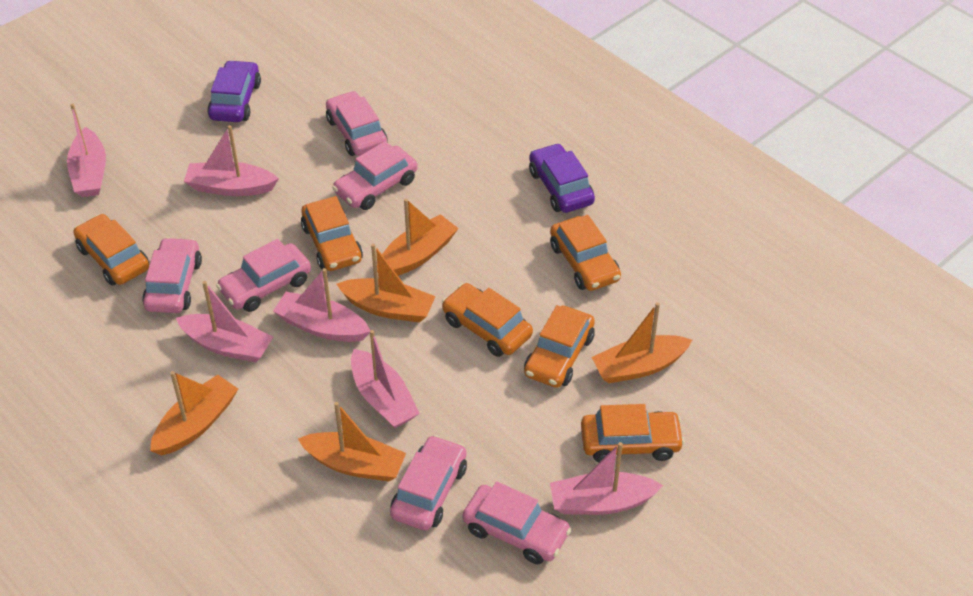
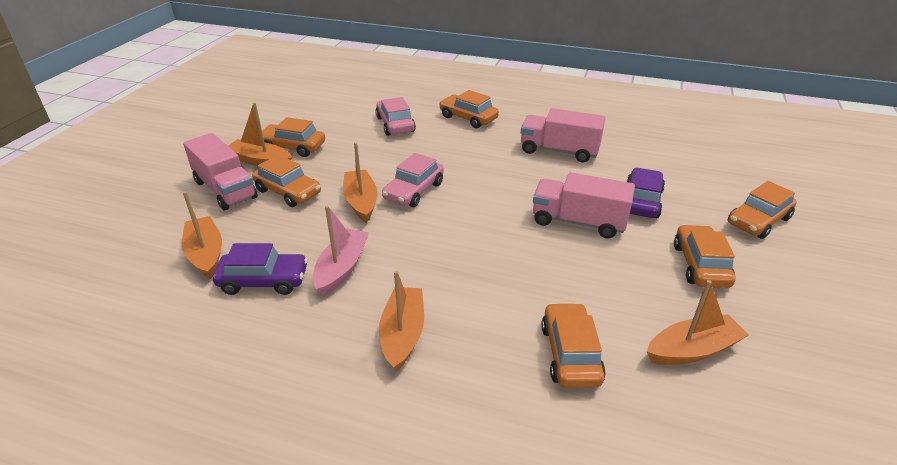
pink boat: [67,103,106,197] [176,281,273,362] [184,125,279,196] [273,268,370,342] [351,330,420,428] [550,442,664,515] = 6 -> [313,206,369,296] = 1
pink car: [142,237,202,313] [216,239,311,312] [326,91,388,156] [332,141,418,210] [390,435,467,530] [463,482,572,564] = 6 -> [376,97,416,136] [382,153,444,207] = 2
pink truck: none = 0 -> [183,133,258,211] [521,108,605,162] [533,172,635,239] = 3

